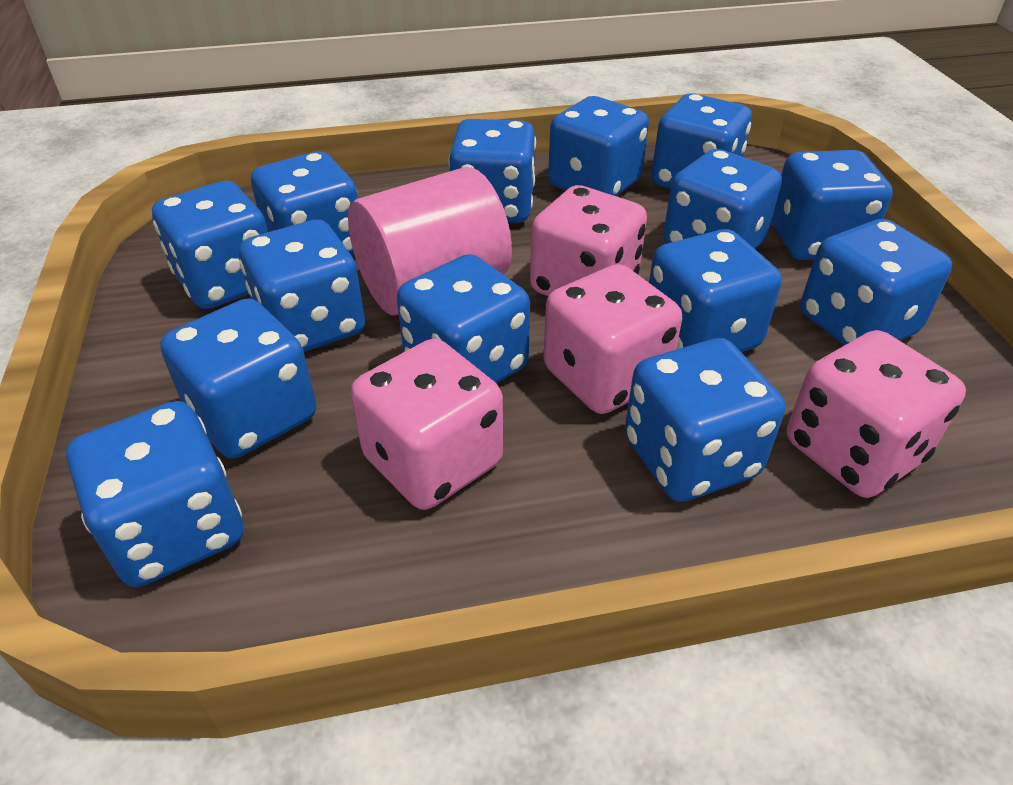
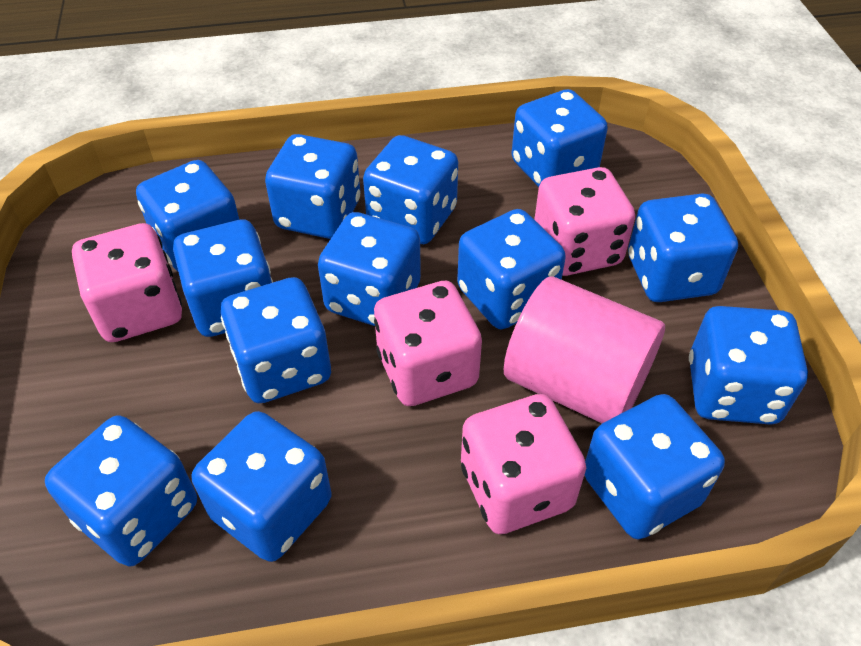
blue dice: [66,401,243,587] [152,181,268,309] [160,298,316,459] [239,220,365,352] [251,151,358,255] [397,254,530,384] [449,119,536,223] [548,96,649,196] [625,338,785,502] [649,229,782,352] [651,93,752,189] [663,149,782,249] [772,150,893,260] [800,219,952,345] = 14 -> [45,415,197,567] [136,160,239,271] [173,219,273,337] [192,411,332,562] [221,277,331,403] [265,134,360,239] [318,212,421,326] [363,135,458,244] [457,209,566,329] [511,89,608,187] [585,394,725,539] [628,194,738,302] [689,306,808,425] = 13

